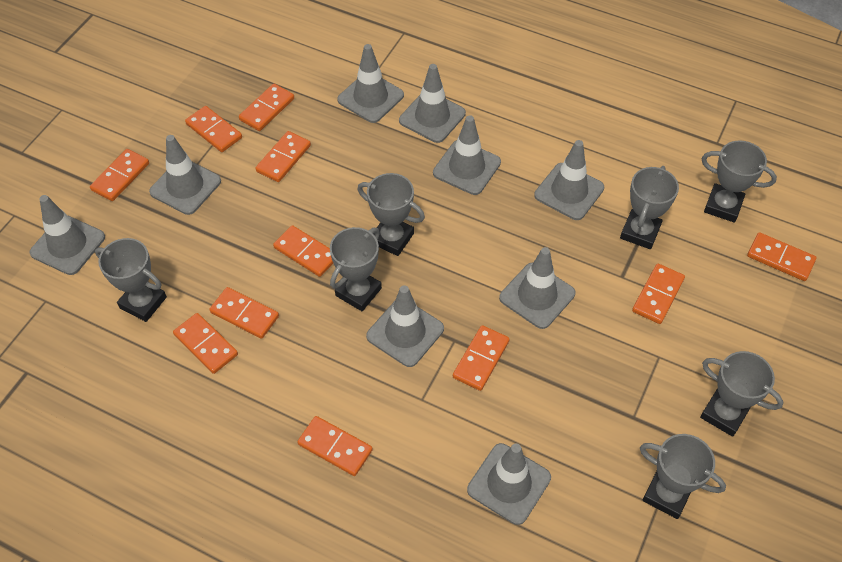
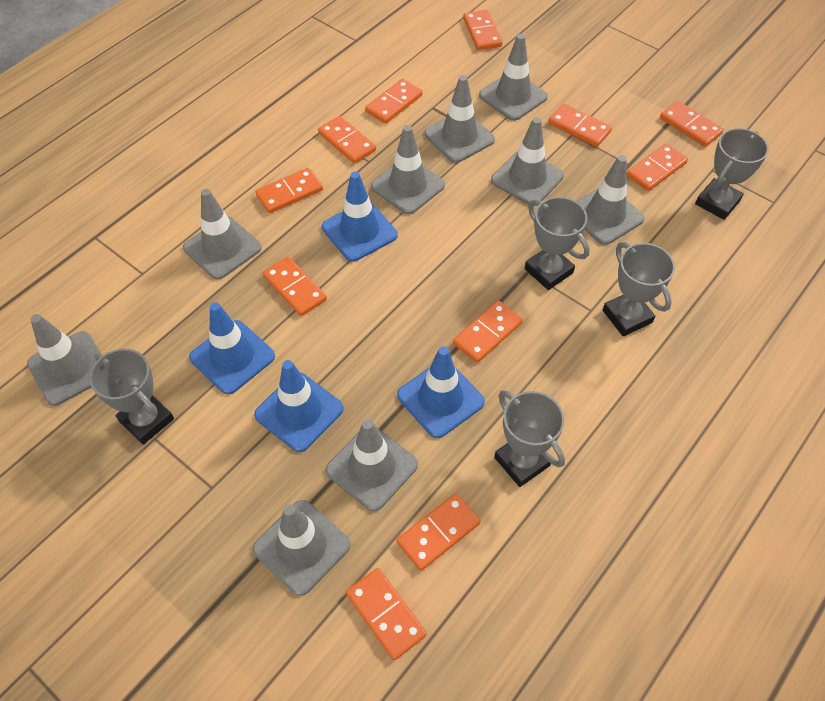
blue traffic cone: none = 0 -> [189,302,275,395] [254,360,344,452] [322,172,397,262] [397,346,485,438] = 4
grey trophy: [95,238,167,322] [330,227,382,311] [358,173,425,256] [620,166,679,249] [640,434,726,519] [700,351,784,437] [702,140,777,223] = 7 -> [89,349,174,445] [494,390,565,487] [525,197,590,290] [603,242,675,336] [695,128,769,220] = 5

